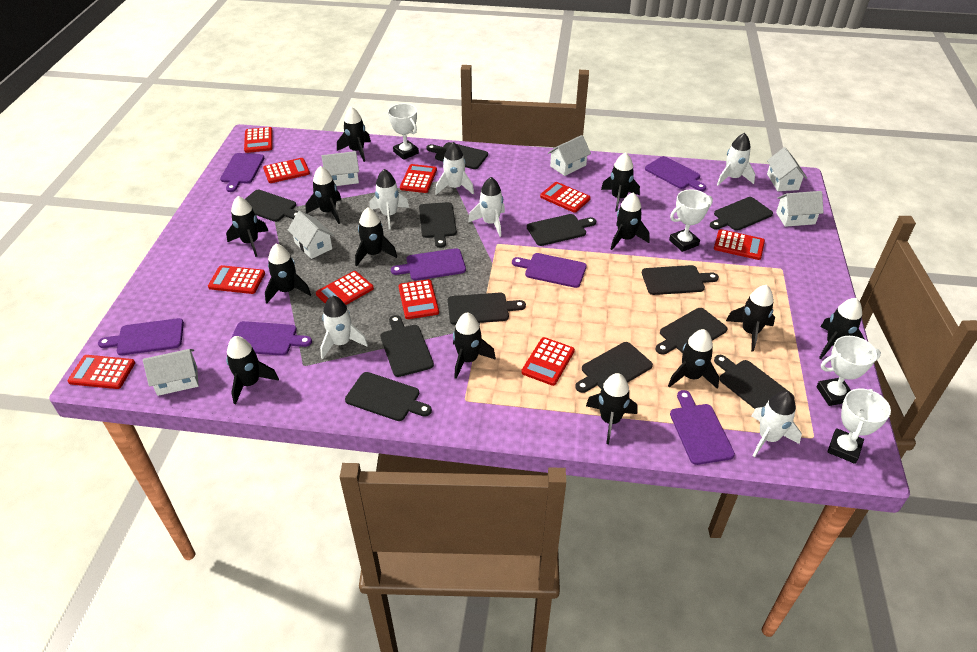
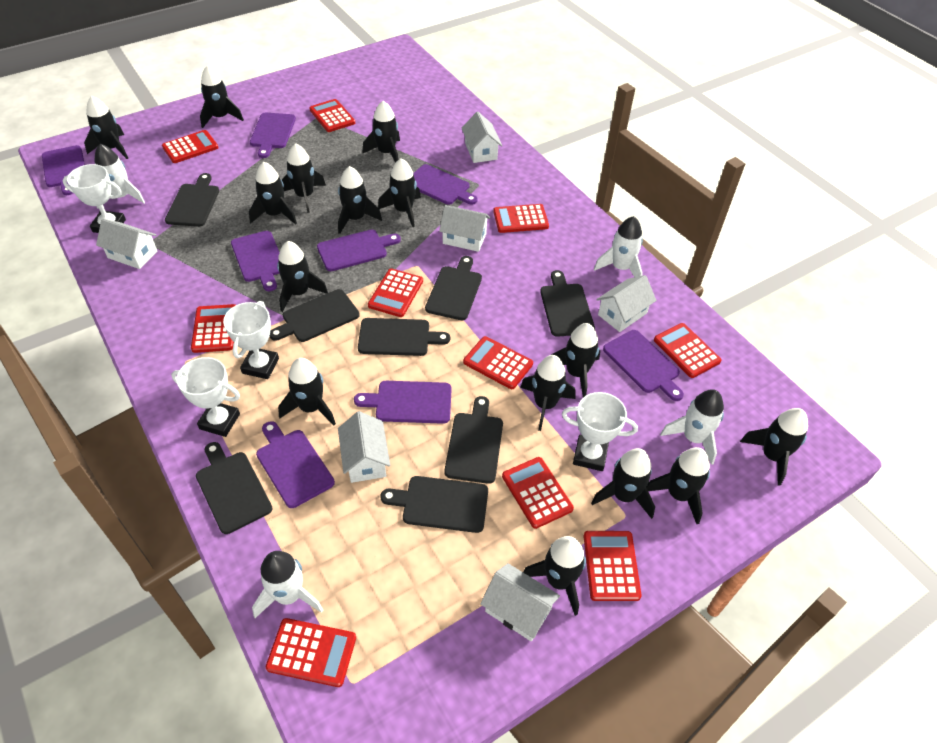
black cutting board: [245,190,298,222] [345,372,432,421] [380,315,434,377] [419,202,457,248] [426,142,488,169] [448,293,526,325] [527,214,596,246] [575,342,653,393] [642,265,719,295] [655,308,728,355] [710,197,773,231] [714,355,795,409] = 12 -> [165,173,219,227] [196,442,273,534] [270,289,360,342] [358,318,450,356] [381,476,488,533] [425,256,482,320] [444,396,503,484] [540,270,595,337] = 8
black rocket: [226,196,268,257] [226,336,279,404] [265,244,311,303] [306,166,341,224] [337,107,371,162] [355,207,397,266] [453,312,496,379] [586,373,638,444] [601,152,640,212] [611,192,650,250] [668,329,719,389] [726,285,775,352] [819,298,865,359] = 13 -> [84,96,128,159] [200,65,244,128] [249,162,297,225] [277,241,328,312] [278,358,336,425] [282,143,326,213] [338,166,382,234] [362,101,400,163] [378,158,421,227] [520,355,576,431] [523,536,586,616] [551,323,600,398] [591,448,655,519] [647,447,710,524] [740,408,808,486] = 15
purple cutting board: [98,318,184,355] [220,153,264,192] [227,321,312,356] [391,248,466,281] [512,253,587,288] [645,156,706,191] [670,390,735,465] = 7 -> [42,145,85,195] [231,231,280,291] [250,113,296,158] [256,421,335,508] [317,229,401,271] [354,381,452,424] [413,164,478,205] [603,330,684,401] = 8
white rocket: [320,295,368,359] [369,169,409,229] [435,142,474,195] [468,177,505,237] [717,133,755,186] [752,391,802,457] = 6 -> [94,144,145,208] [252,551,323,618] [594,216,643,277] [660,389,724,465] = 4

